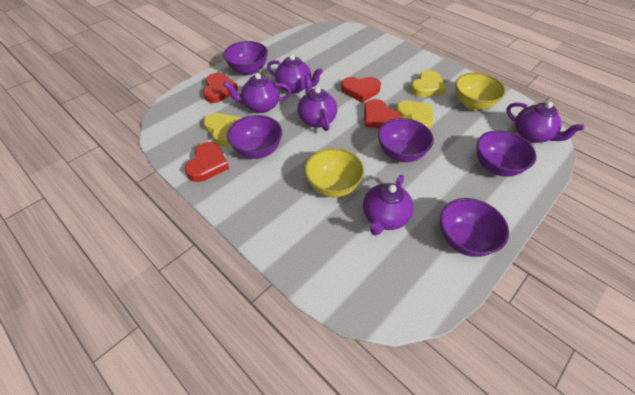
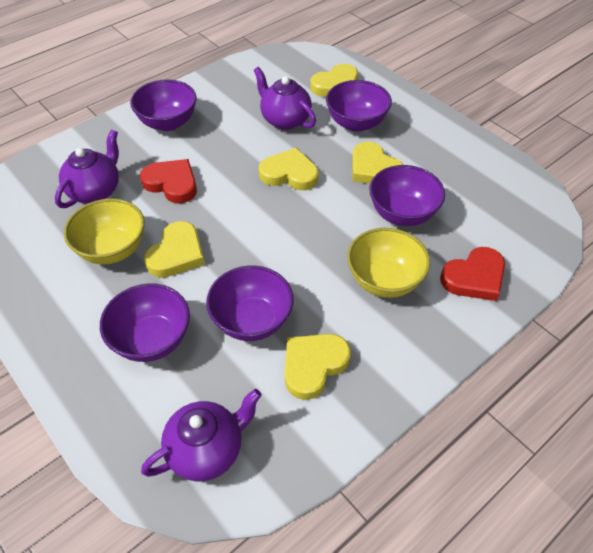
purple teapot: [223,73,291,113] [267,54,323,93] [298,75,337,131] [363,175,414,235] [506,102,584,143] = 5 -> [55,129,119,208] [141,389,262,481] [254,67,316,130] = 3
red heart: [185,142,229,182] [203,73,238,103] [341,77,381,103] [364,99,402,129] = 4 -> [140,159,197,203] [440,247,505,301] = 2
yellow heart: [204,113,242,146] [396,101,433,130] [410,70,447,97] = 3 -> [144,221,205,278] [259,148,318,190] [285,334,351,400] [310,64,358,97] [352,142,403,184] = 5

